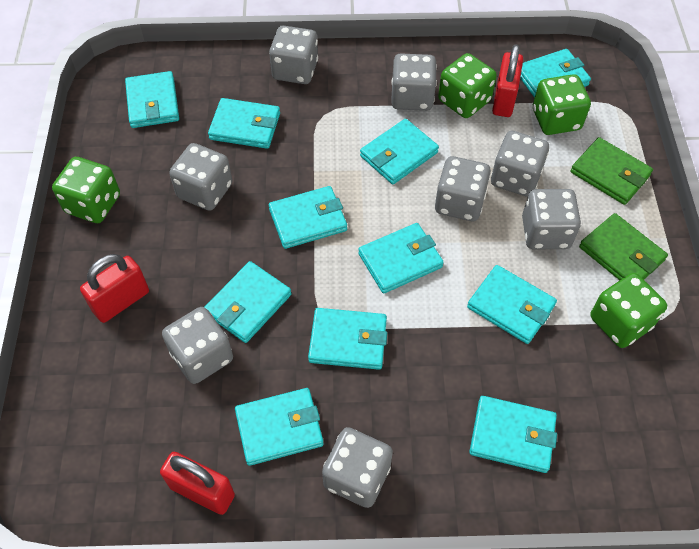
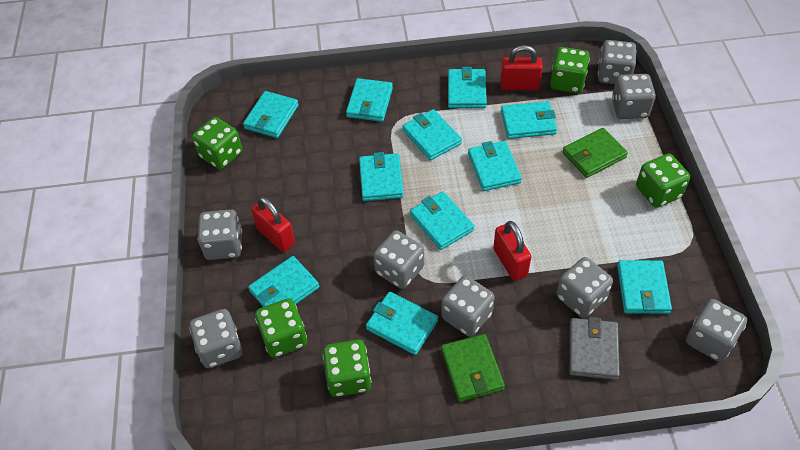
green dice: [52,157,120,223] [438,53,497,118] [533,74,591,135] [590,273,667,348] = 4 -> [192,117,242,169] [255,298,307,358] [323,340,371,397] [550,47,590,93] [636,154,690,208] = 5
grey wallet: none = 0 -> [569,317,620,380] = 1

